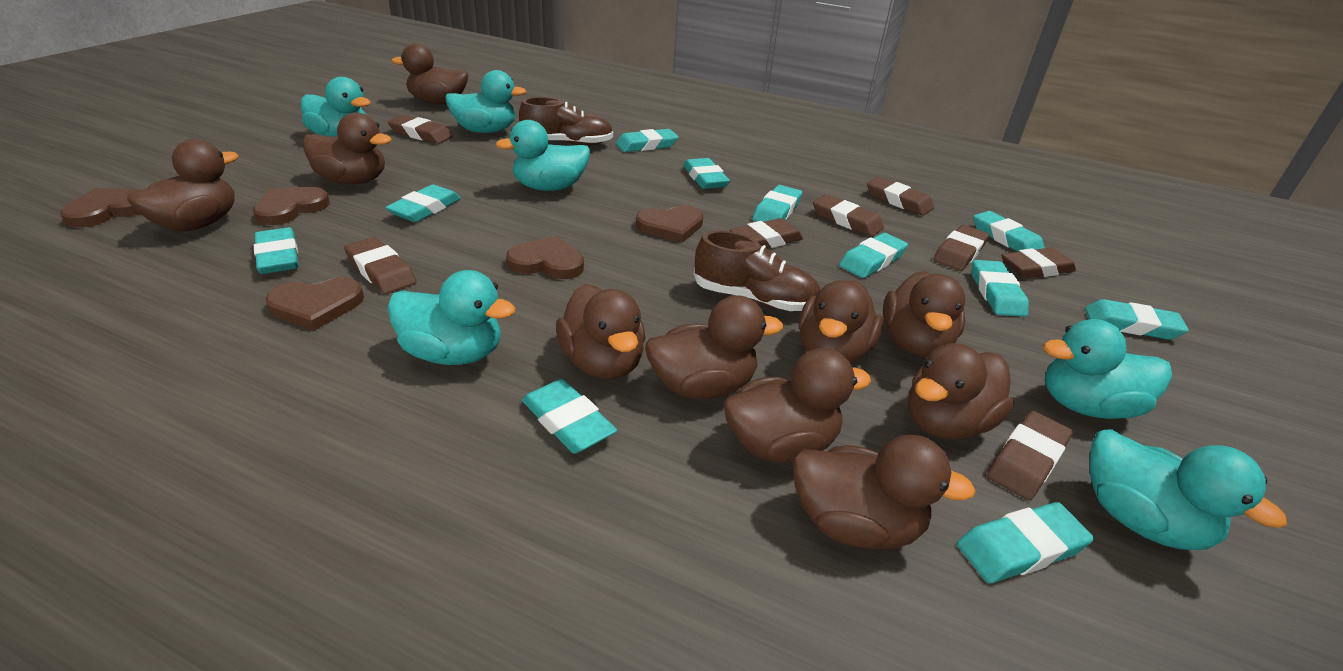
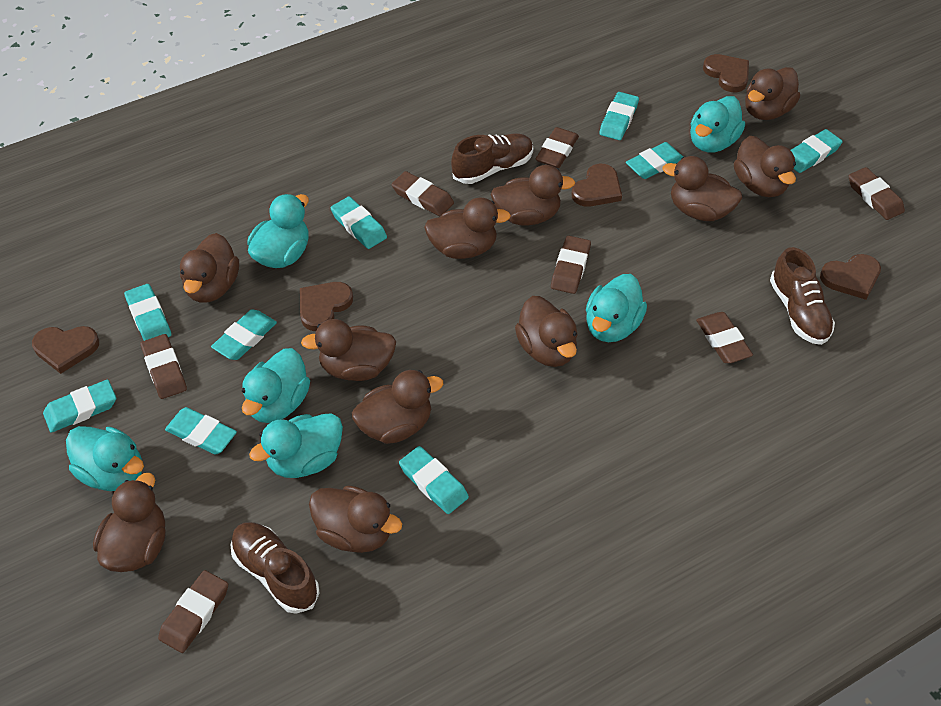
brown duck: [127,139,239,232] [302,112,391,184] [391,43,468,104] [556,284,646,380] [645,295,783,399] [723,348,871,463] [792,435,976,549] [799,280,883,364] [883,271,965,357] [908,343,1014,440] = 10 -> [93,473,166,572] [180,233,239,303] [301,319,396,381] [309,485,402,553] [352,370,443,444] [424,197,511,259] [491,165,575,225] [515,296,578,367] [663,156,742,221] [734,136,796,197] [745,67,800,120] = 11
brown eraser: [344,237,416,294] [388,115,453,144] [729,218,803,248] [813,195,884,237] [867,177,934,216] [933,225,989,271] [987,411,1073,500] [1001,248,1076,279] = 8 -> [140,334,187,399] [158,570,228,653] [392,171,454,217] [535,127,579,168] [551,236,591,294] [696,312,753,363] [849,167,905,220] = 7
brown shoe: [519,97,613,146] [694,231,820,311] = 2 -> [231,522,320,614] [451,133,533,184] [770,247,835,345] = 3
turquoise eraser: [254,227,299,274] [385,184,461,222] [522,379,617,454] [616,129,678,152] [683,158,730,189] [752,185,802,222] [839,233,908,278] [957,502,1094,583] [972,260,1029,317] [973,211,1045,252] [1085,299,1189,340] = 11 -> [43,380,116,433] [124,284,171,341] [165,407,237,455] [211,309,277,360] [331,197,387,249] [399,446,469,514] [599,92,639,140] [626,142,683,179] [791,129,843,173] = 9

